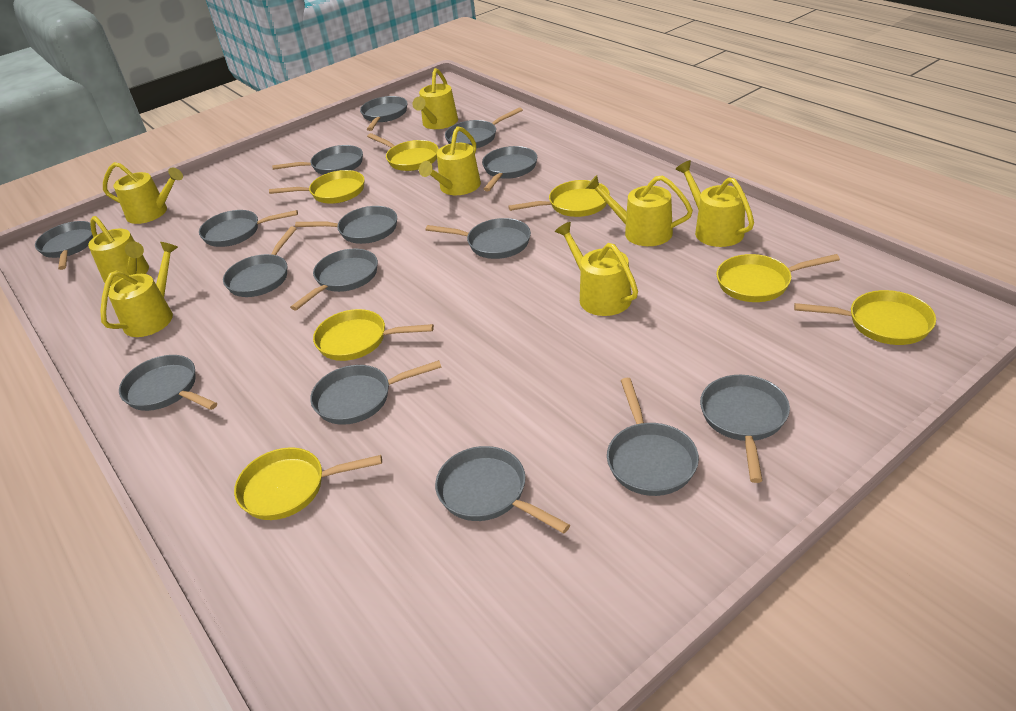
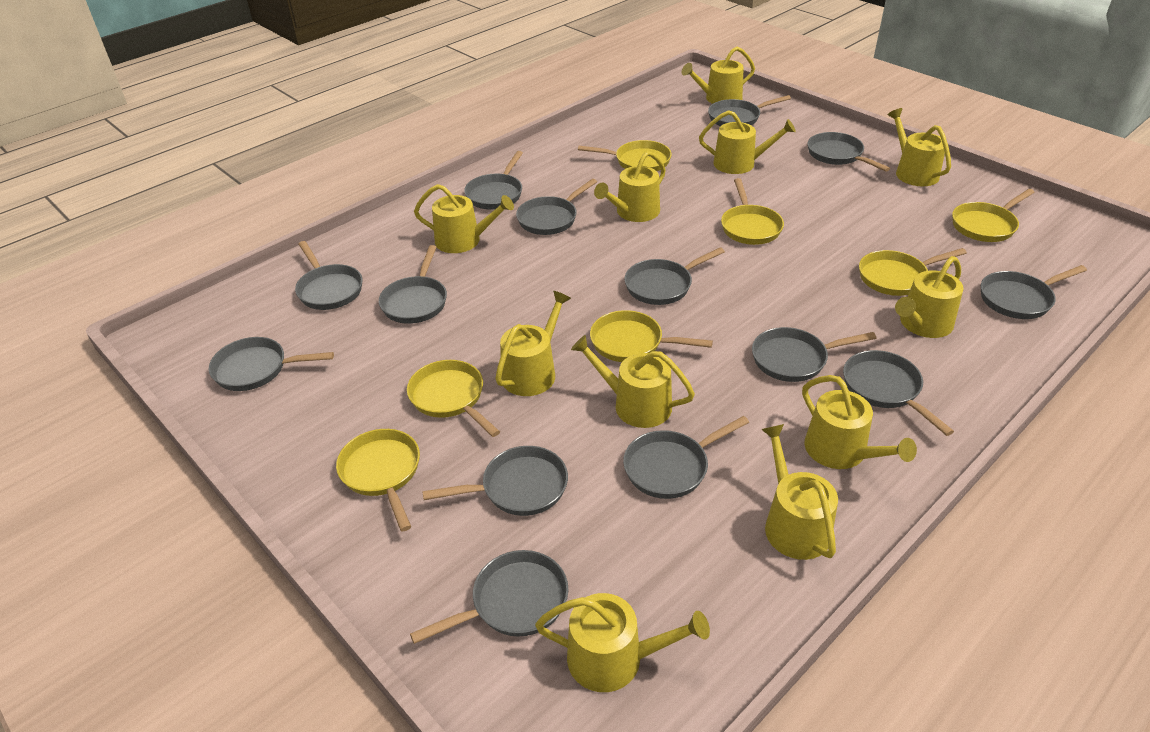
grey pan: [35,221,93,270] [119,355,217,411] [199,210,298,247] [223,226,297,297] [272,145,363,175] [290,249,378,311] [295,206,397,244] [310,360,442,425] [360,96,408,131] [426,218,531,259] [435,446,570,534] [445,107,523,148] [482,146,537,191] [607,378,699,496] [700,375,790,483] = 15 -> [209,337,334,391] [295,241,363,310] [379,245,447,324] [410,550,568,644] [422,446,568,516] [464,151,523,210] [516,179,597,235] [623,416,749,499] [625,247,725,305] [708,95,791,126] [752,327,876,382] [808,132,890,172] [843,350,954,436] [981,265,1087,319] = 14
yellow watering can: [88,216,149,286] [100,242,178,337] [103,162,183,224] [412,68,458,129] [419,126,481,195] [555,222,638,316] [586,175,693,246] [675,160,754,247] = 8 -> [414,184,514,253] [495,291,571,396] [535,593,710,692] [571,335,695,428] [594,151,666,222] [682,47,755,104] [699,110,796,174] [761,424,838,560] [802,375,917,469] [887,108,951,186] [895,256,964,338] = 11

